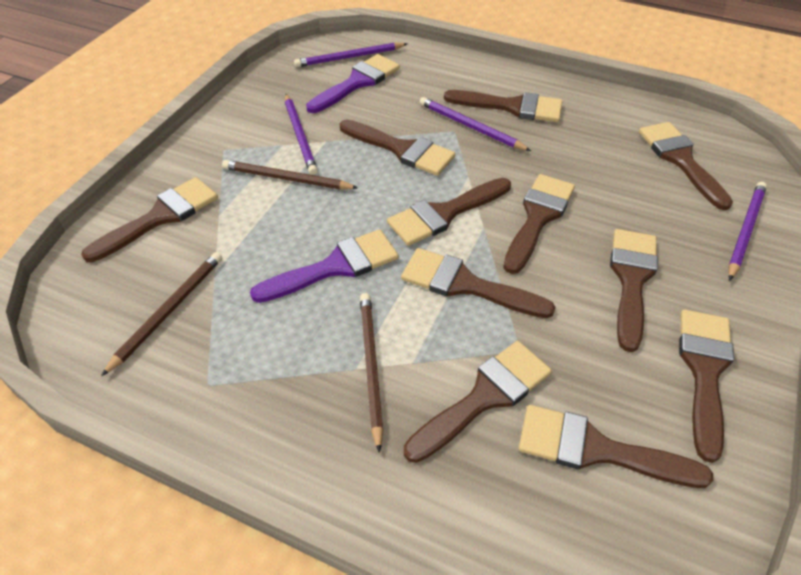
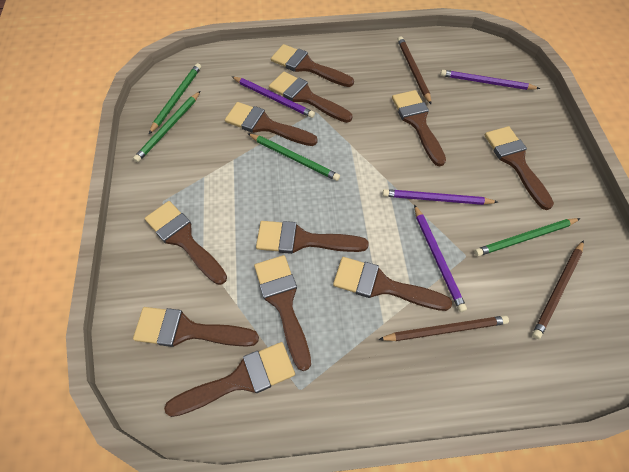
green pencil: none = 0 -> [133,91,200,162] [149,63,201,134] [247,133,340,181] [474,218,581,256] = 4
purple brush: [250,229,399,303] [306,54,400,113] = 2 -> none = 0

